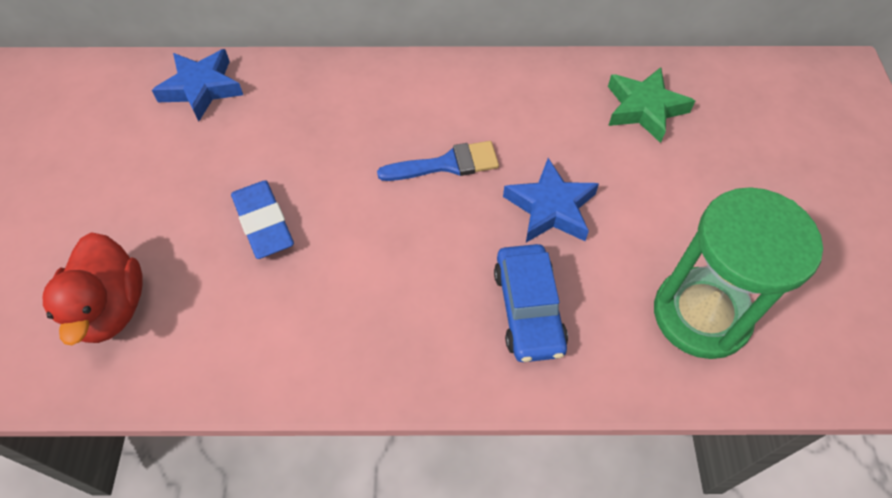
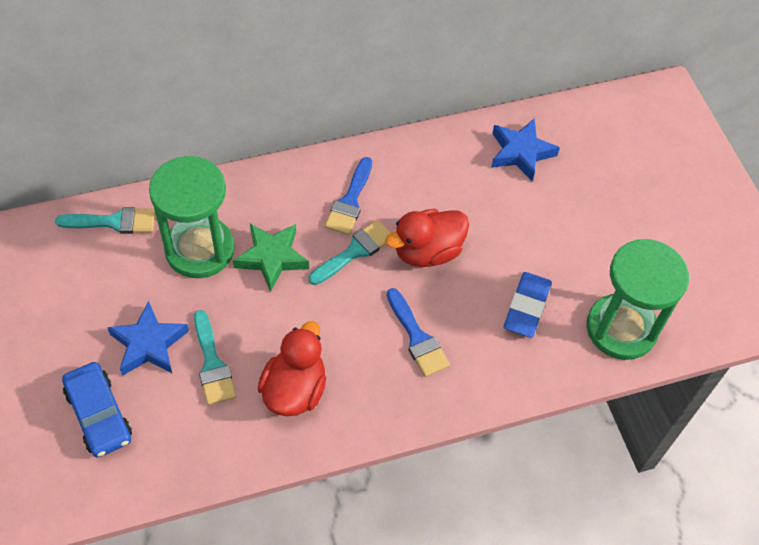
blue brush: [377,141,499,181] = 1 -> [325,157,372,235] [387,288,450,377] = 2
green hourglass: [654,187,823,359] = 1 -> [149,156,235,278] [587,239,689,360] = 2
red duck: [43,232,143,345] = 1 -> [258,321,326,416] [385,209,469,267] = 2
turquoise brush: none = 0 -> [55,207,155,234] [194,310,236,405] [309,220,391,285] = 3

